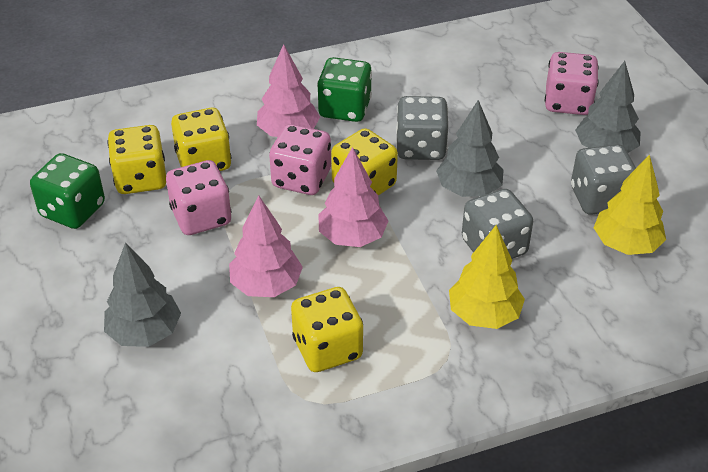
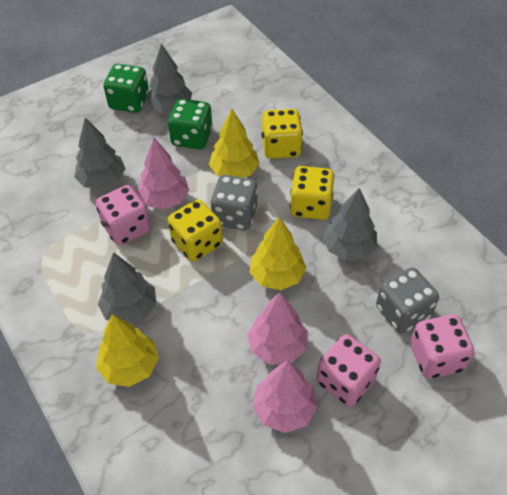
grey dice: [396,96,448,160] [462,189,533,259] [571,144,636,215] = 3 -> [210,175,258,230] [376,267,439,334] = 2
grey tree: [104,243,181,347] [436,100,504,197] [575,61,640,153] = 3 -> [74,118,126,189] [98,252,156,324] [146,43,192,113] [322,188,377,260] = 4
yellow dice: [107,125,166,194] [171,108,231,171] [291,287,363,372] [331,128,398,195] = 4 -> [168,199,223,262] [262,109,303,159] [290,166,334,220] = 3
yellow tree: [449,225,525,329] [593,154,666,255] = 2 -> [96,314,159,387] [209,109,260,178] [250,217,306,290] = 3

